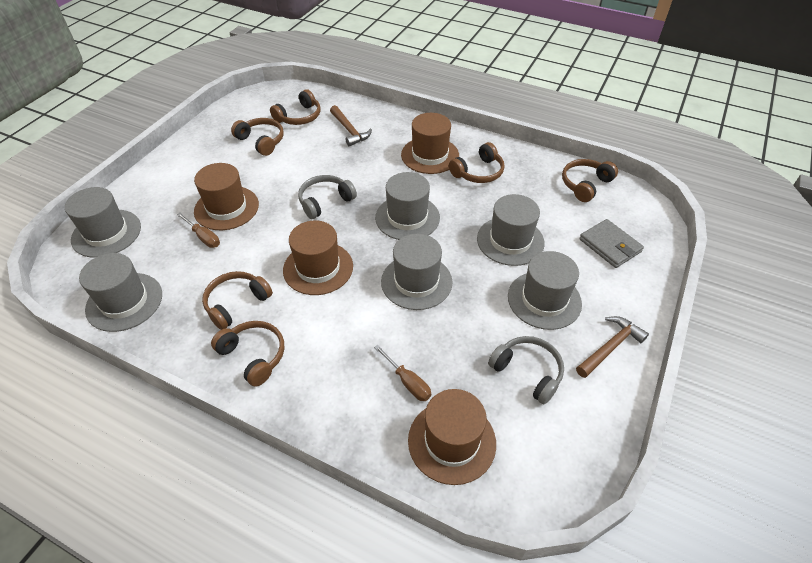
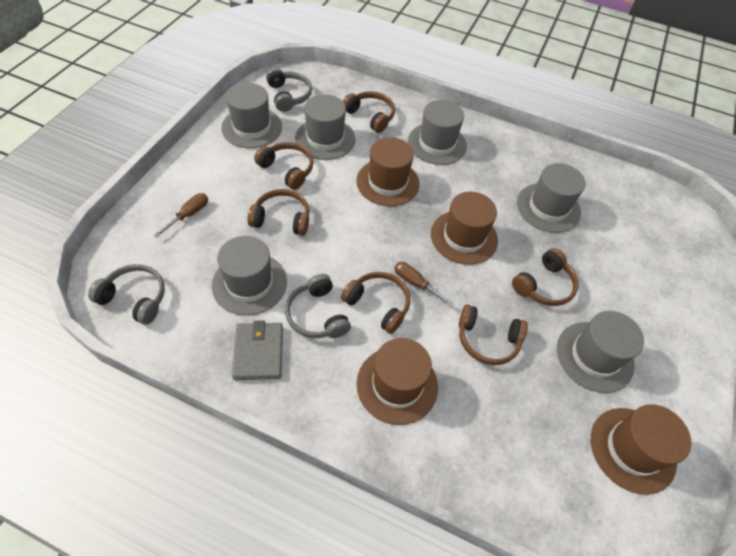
brown hammer: [330,105,372,146] [576,316,649,378] = 2 -> none = 0
grey headphones: [298,175,357,219] [488,336,564,404] = 2 -> [88,264,165,324] [266,68,312,112] [285,274,351,338] = 3

